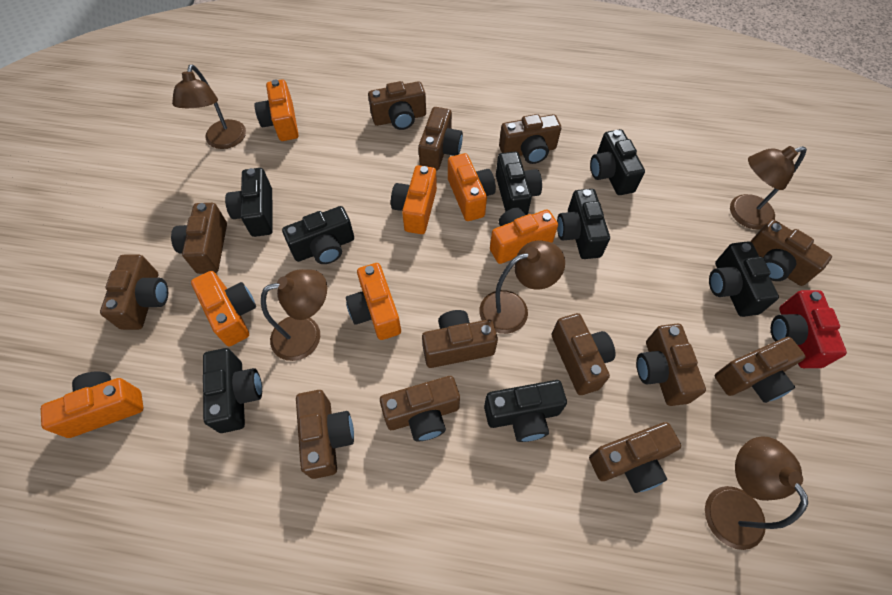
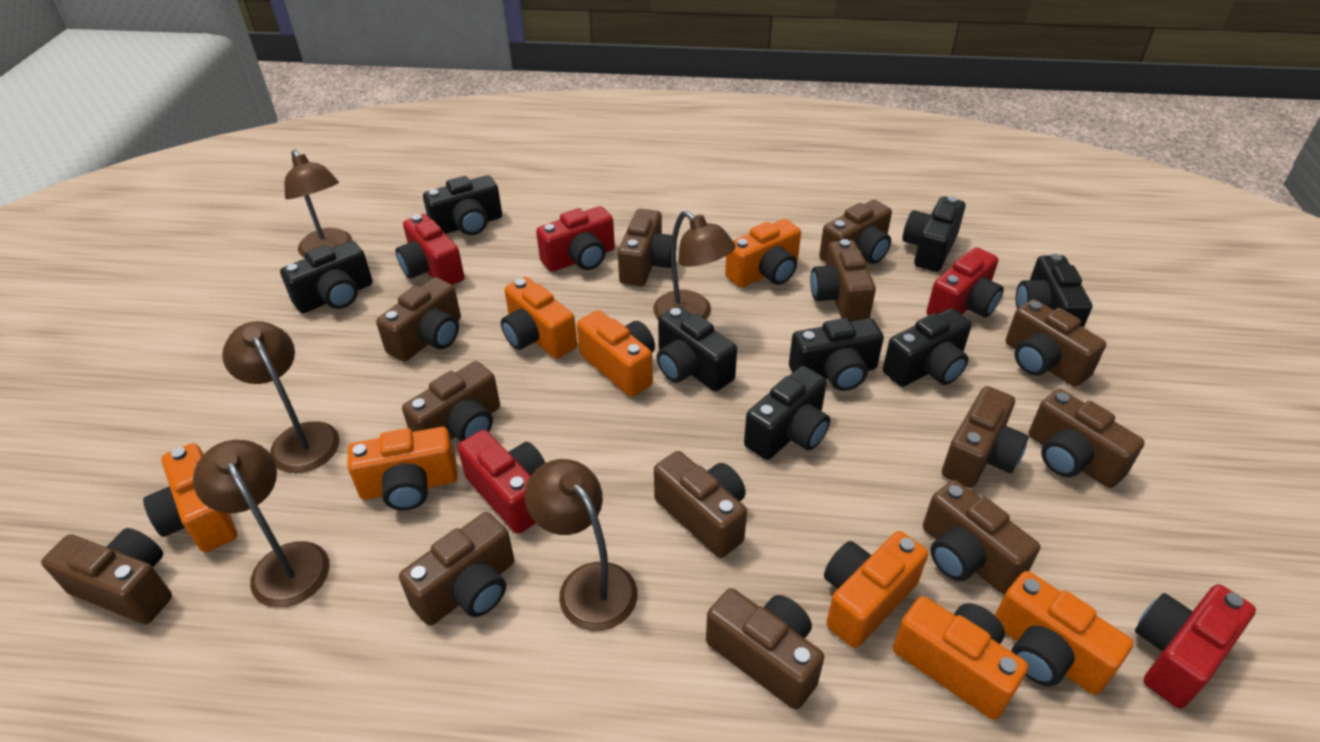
orange camera: [41,371,143,438] [191,271,256,347] [254,79,299,141] [346,263,401,340] [391,165,437,234] [448,153,496,221] [490,207,558,264] = 7 -> [143,443,237,552] [348,427,458,510] [501,277,577,359] [577,310,655,397] [725,219,801,288] [824,531,928,648] [893,596,1028,720] [995,571,1133,695] = 8
red camera: [771,290,847,368] = 1 -> [395,214,465,285] [458,430,546,534] [536,206,615,272] [926,247,1004,318] [1135,584,1256,709] = 5

